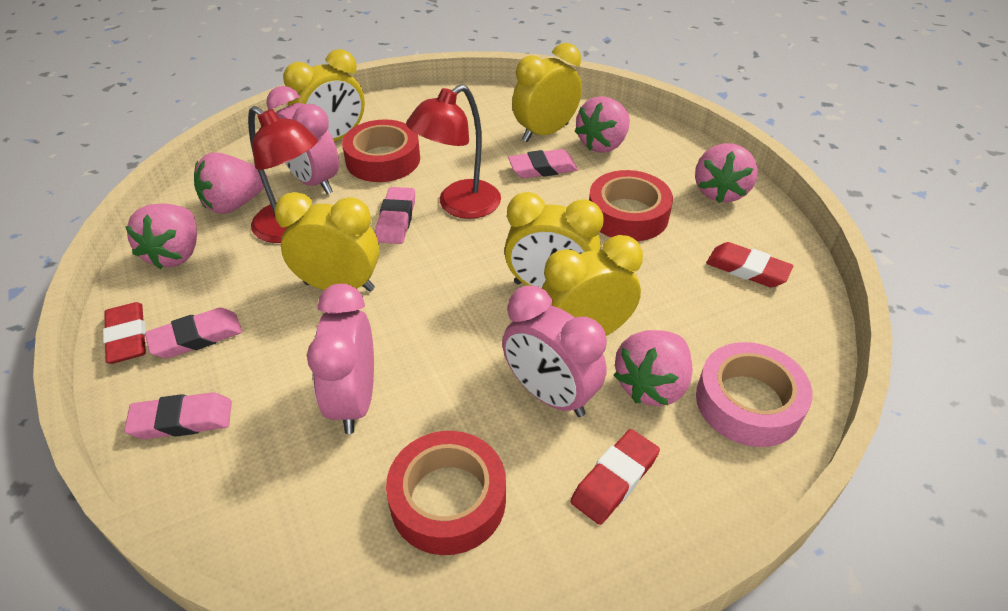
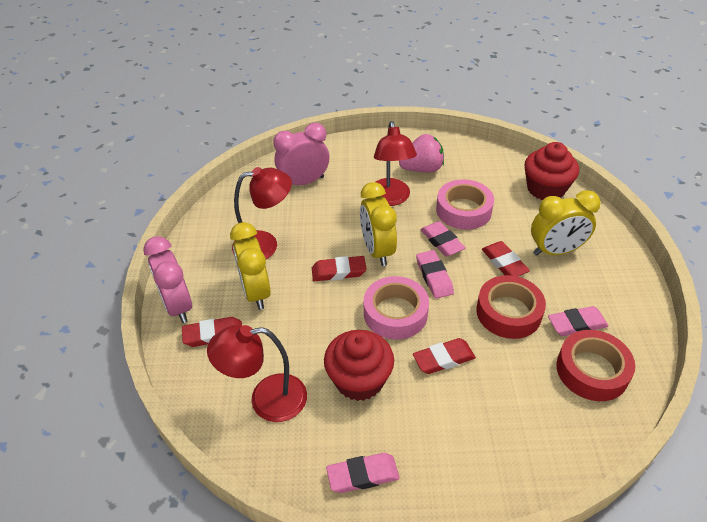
pink clock: [266,86,339,194] [307,284,374,434] [502,286,607,417] = 3 -> [143,236,192,323] [273,123,329,185] = 2
pink strawberry: [125,204,197,269] [194,152,268,214] [575,96,630,153] [614,330,692,406] [695,143,758,203] = 5 -> [399,134,444,172] = 1
pink tape: [696,342,812,447] = 1 -> [364,276,429,339] [436,179,494,230] = 2
red cupcake: none = 0 -> [324,330,394,401] [524,142,579,200] = 2
red eraser: [103,302,146,364] [571,429,660,525] [706,242,793,288] = 3 -> [182,317,242,347] [312,256,367,281] [413,338,476,374] [482,241,530,277] = 4
red lamp: [248,106,318,243] [406,85,501,219] = 2 -> [207,325,307,422] [232,167,292,259] [374,121,417,206] = 3
red tape: [342,119,420,182] [386,431,506,555] [589,170,673,241] = 3 -> [476,275,546,339] [556,330,635,401] = 2
yellow clock: [274,192,380,292] [283,49,365,141] [504,192,604,288] [512,43,582,142] [542,235,643,336] = 5 -> [230,222,271,310] [360,182,397,266] [531,190,601,256] = 3

